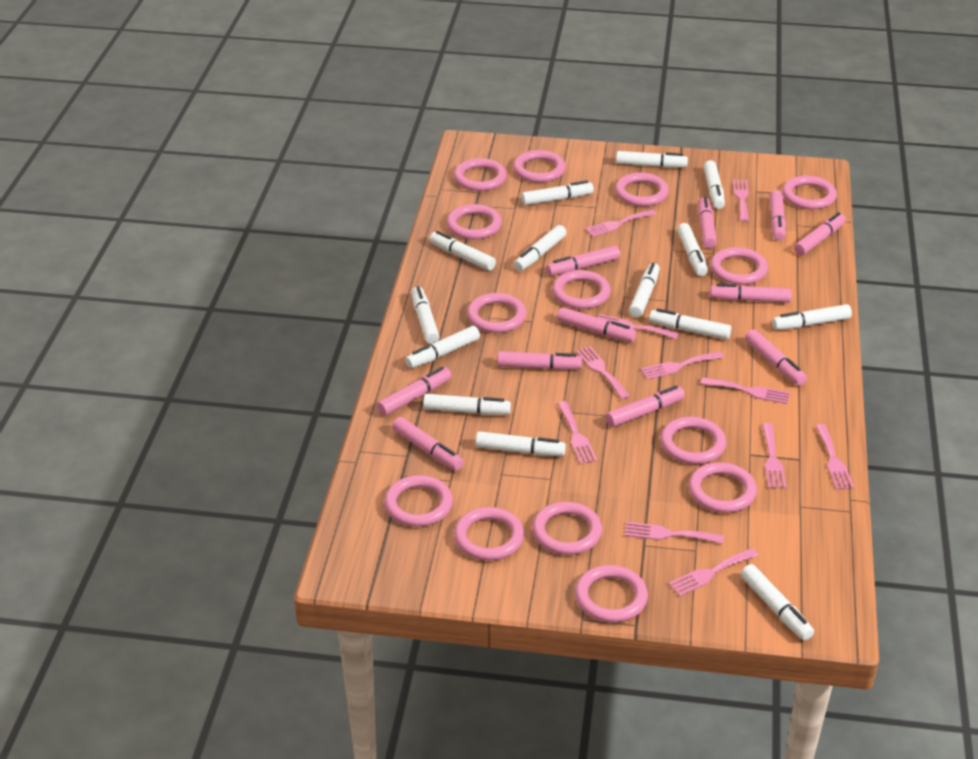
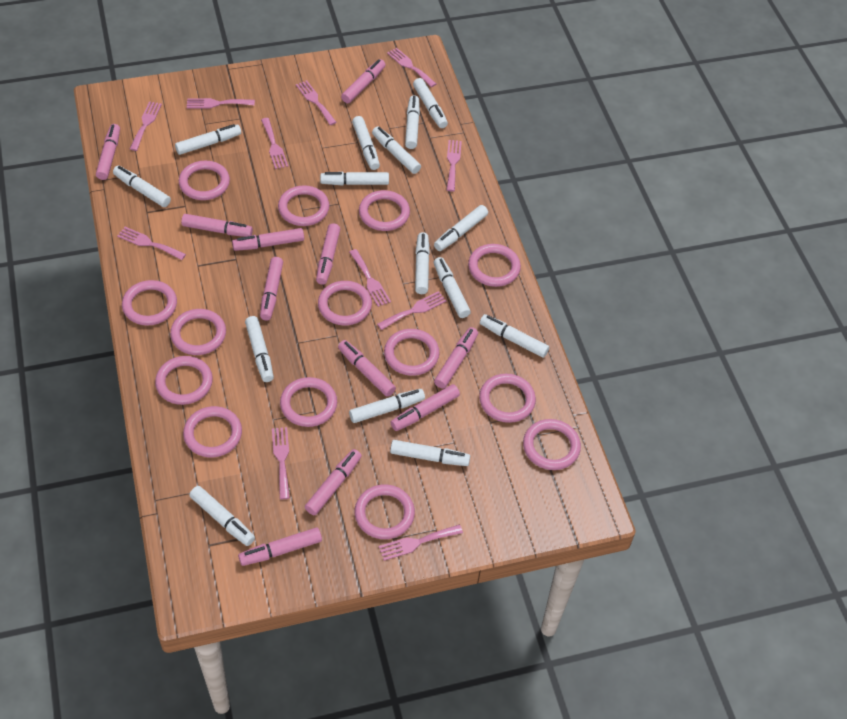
white marker: [405,326,480,368] [411,286,440,344] [423,394,511,415] [430,231,496,271] [475,431,566,456] [514,225,566,271] [521,181,594,205] [616,151,688,167] [629,263,660,318] [649,308,731,339] [677,223,708,276] [703,160,725,209] [741,564,814,640] [772,304,852,330] = 14 -> [113,166,171,207] [175,124,241,155] [189,486,255,546] [245,316,274,382] [320,172,389,186] [349,389,425,423] [352,116,380,170] [372,126,421,174] [390,440,470,466] [405,95,420,149] [413,78,448,128] [415,232,430,294] [434,205,488,251] [434,257,471,318] [480,314,549,358] = 15

